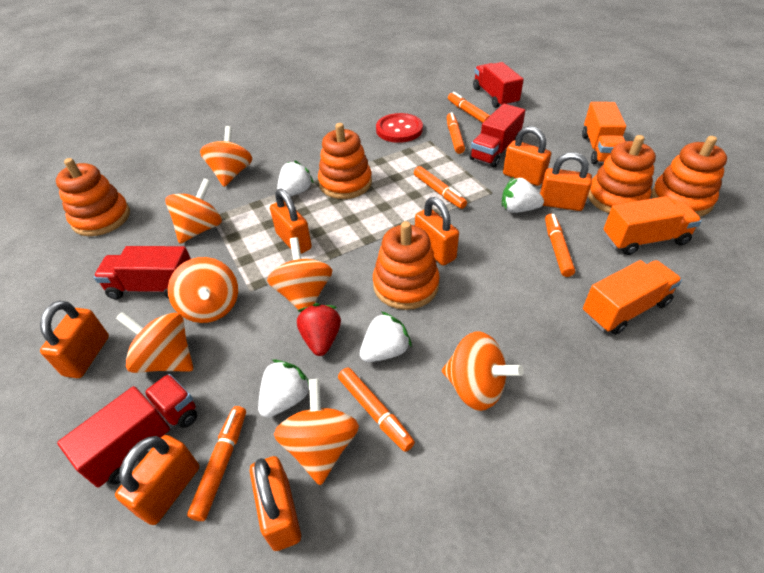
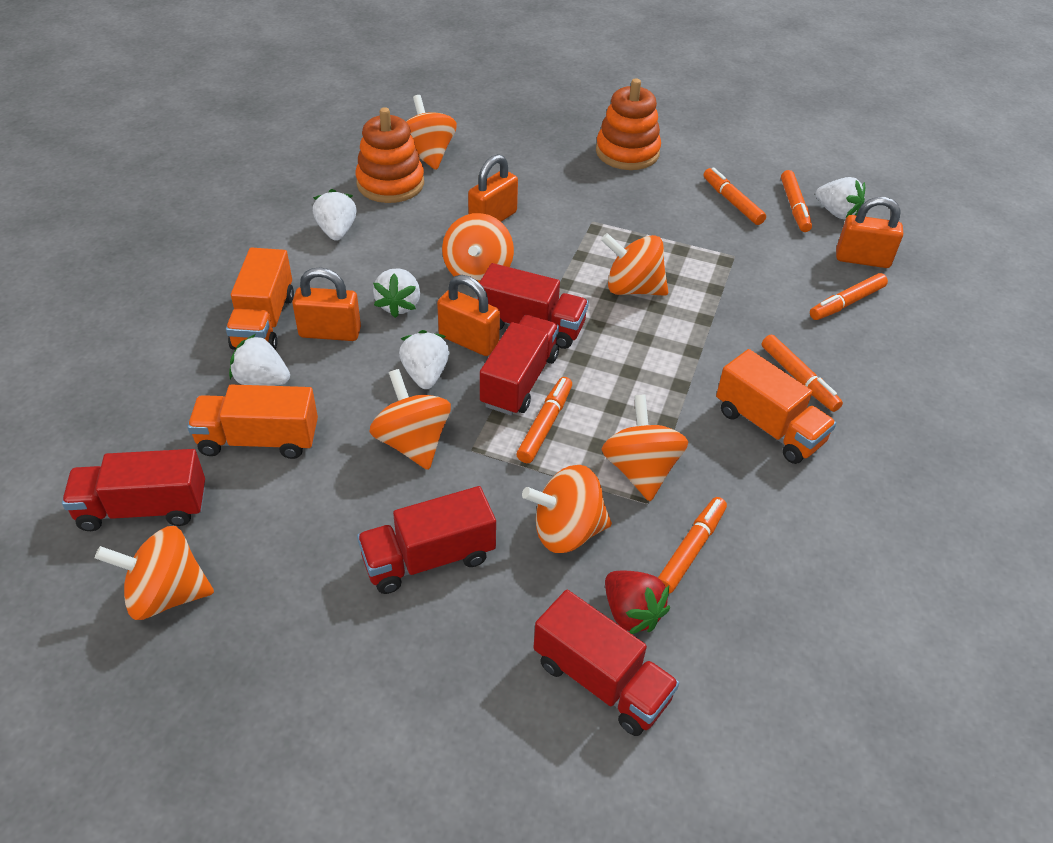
orange padlock: [40,300,109,378] [115,435,199,525] [250,456,301,551] [270,189,312,254] [415,197,459,265] [503,126,551,186] [540,152,592,211] = 7 -> [292,267,361,341] [437,275,500,356] [468,154,518,222] [836,197,903,268] = 4
orange stacking toy: [56,158,130,236] [318,123,372,199] [373,221,440,310] [588,135,656,213] [651,136,727,217] = 5 -> [356,107,424,203] [596,78,661,170] = 2
red button: [376,113,423,143] = 1 -> none = 0
red truck: [57,374,197,488] [94,246,191,300] [469,104,525,167] [473,62,524,108] = 4 -> [62,449,205,531] [357,486,496,594] [478,263,589,349] [480,315,559,415] [533,590,679,736] = 5
white strawberry: [258,360,309,418] [277,160,314,197] [360,311,412,362] [502,177,544,213] = 4 -> [229,334,290,386] [313,189,357,241] [373,268,420,318] [399,330,449,389] [815,177,865,219] = 5

